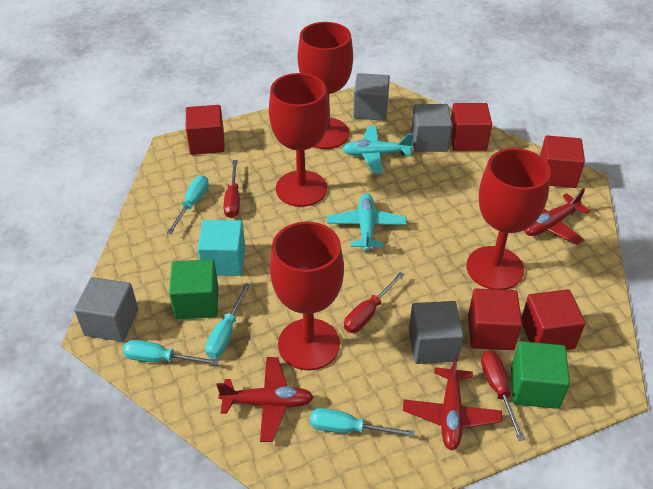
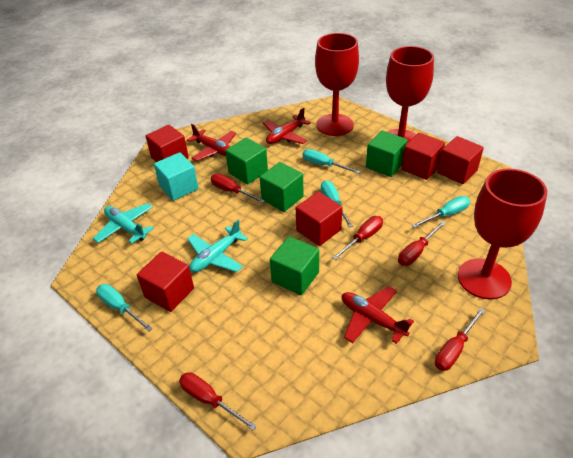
green cube: [169,259,218,319] [511,341,570,409] = 2 -> [225,137,268,185] [260,162,304,212] [270,237,319,295] [366,131,408,177] = 4
grey cube: [74,277,138,342] [353,73,390,121] [409,301,464,364] [411,104,452,152] = 4 -> none = 0
red goblet: [269,73,329,207] [270,221,344,370] [298,22,353,149] [466,148,551,290] = 4 -> [315,33,359,136] [386,46,434,143] [458,169,547,299] = 3
red screwdriver: [224,160,240,218] [344,272,405,333] [481,351,525,441] = 3 -> [179,372,257,431] [211,174,265,203] [332,216,383,260] [398,221,446,266] [435,308,485,371] = 5

